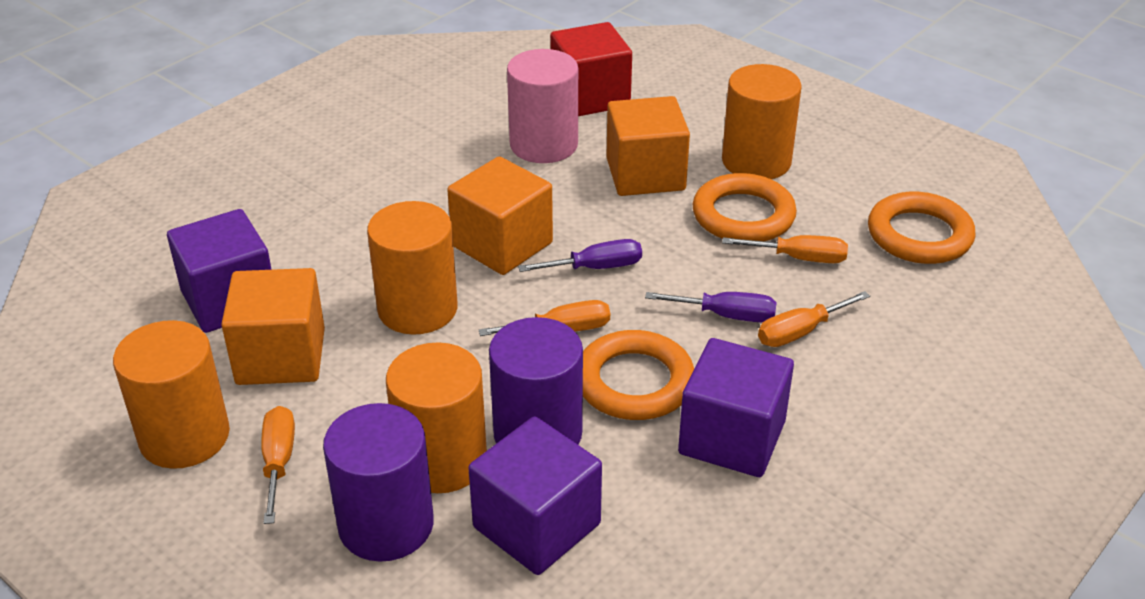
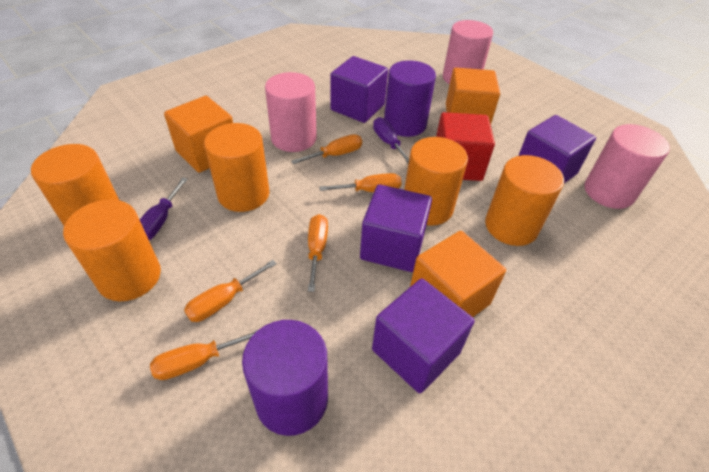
orange cylinder: [113,320,230,469] [367,201,458,335] [386,342,487,493] [722,64,802,179] = 4 -> [31,144,119,225] [63,199,161,301] [204,123,269,212] [404,137,468,226] [485,155,564,246] = 5
orange ring: [583,330,694,420] [693,173,797,241] [868,192,976,264] = 3 -> none = 0
orange screwdriver: [261,406,295,524] [479,300,610,336] [722,235,848,263] [758,291,870,347] = 4 -> [150,330,258,380] [184,260,277,322] [291,134,362,164] [308,214,328,292] [319,173,402,192] = 5
pink cylinder: [507,49,578,163] = 1 -> [265,72,317,152] [443,20,493,84] [584,124,670,209] = 3
purple cube: [167,209,272,333] [469,416,602,575] [678,338,794,477] = 3 -> [330,56,388,123] [360,184,432,272] [372,278,475,393] [518,115,596,183] = 4

